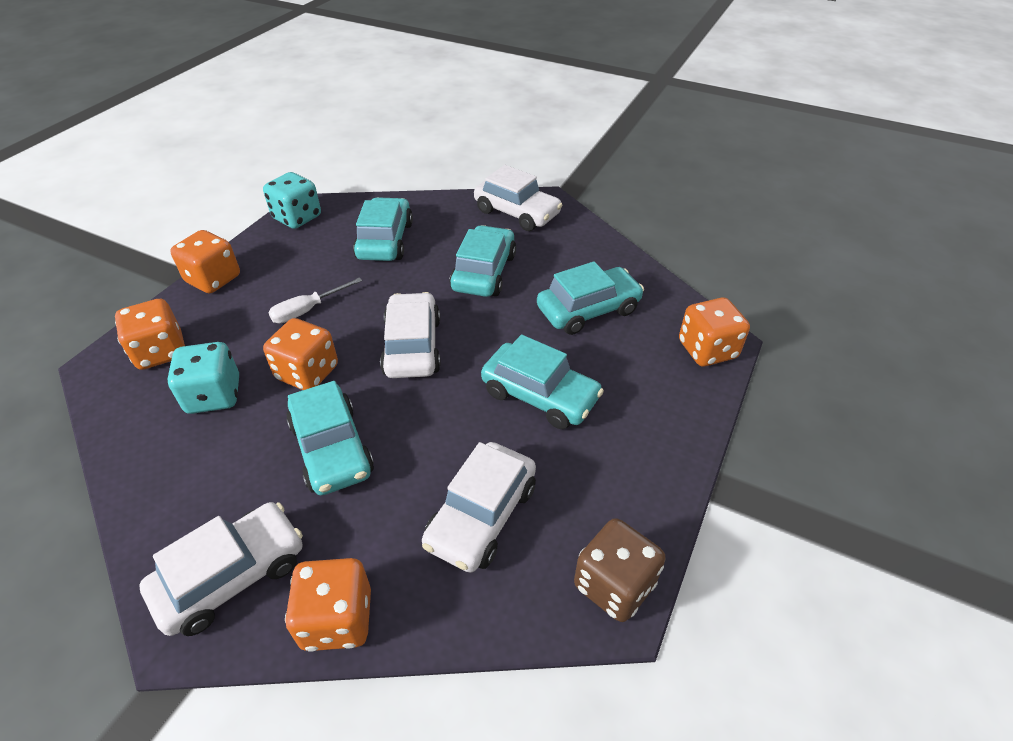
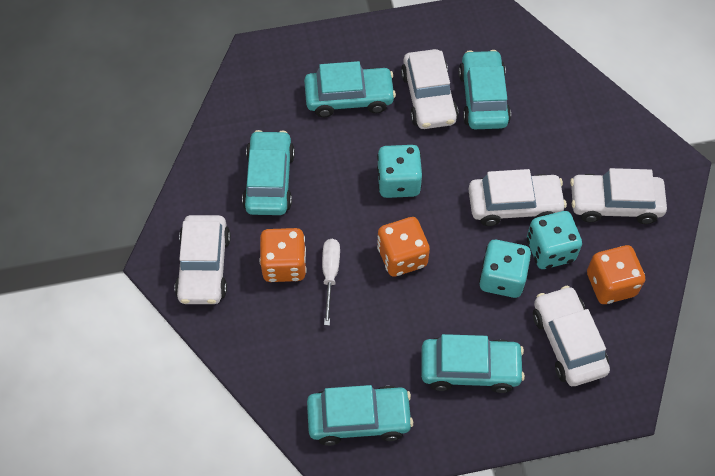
brown dice: [574,518,666,622] = 1 -> none = 0
orange dice: [115,299,185,370] [170,230,240,293] [263,318,338,390] [285,558,371,652] [679,298,750,366] = 5 -> [260,228,307,282] [377,217,430,277] [587,245,645,304] = 3
turquoise dice: [167,342,239,414] [263,172,321,229] = 2 -> [377,145,422,198] [479,240,531,298] [527,211,582,269] = 3
white car: [139,502,303,636] [380,292,441,378] [422,442,536,573] [474,165,563,231] = 4 -> [175,215,231,304] [401,49,458,129] [468,169,567,226] [533,286,610,386] [570,168,667,224] = 5

